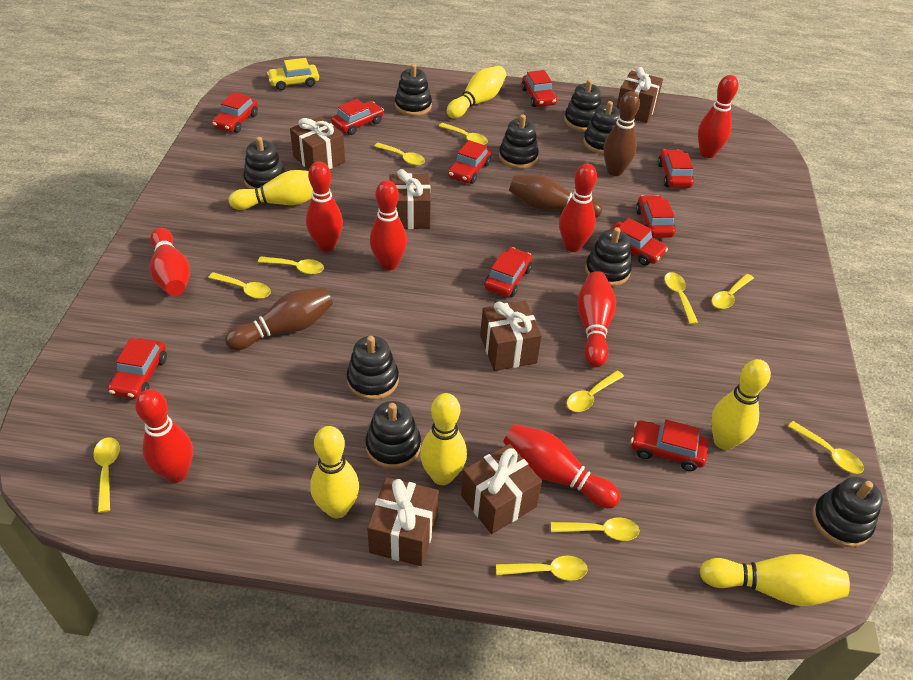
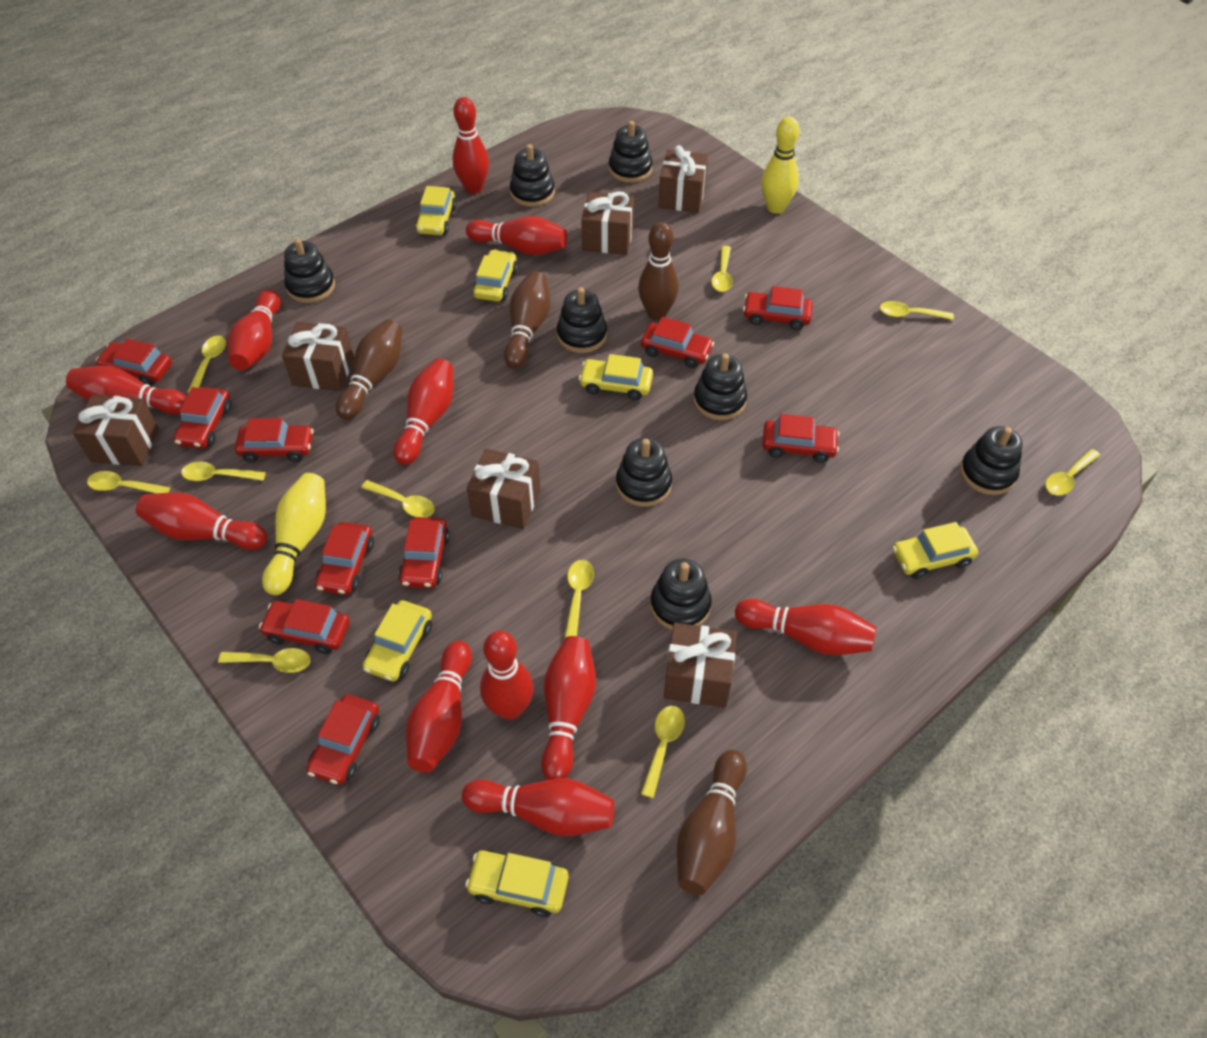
black stacking toy: [243,137,286,189] [347,336,399,400] [365,401,421,469] [395,64,432,116] [499,115,539,169] [564,79,601,132] [583,101,620,154] [585,227,632,286] [812,477,883,548] = 9 -> [284,238,335,303] [510,144,555,207] [557,287,607,353] [609,121,653,183] [616,438,672,507] [650,558,712,630] [693,353,747,420] [960,426,1023,495] = 8
brown bowling pin: [225,287,333,350] [509,174,602,218] [603,91,640,176] = 3 -> [336,320,402,420] [504,271,550,369] [638,222,679,320] [677,750,747,895] = 4
red bowling pin: [135,389,193,483] [150,228,190,296] [306,161,343,252] [370,180,407,271] [503,424,620,508] [559,164,597,252] [577,271,616,367] [698,75,738,158] = 8 -> [66,365,187,414] [136,492,267,550] [228,289,281,370] [393,358,453,465] [406,641,472,773] [453,97,489,194] [462,778,615,836] [466,216,567,255] [480,631,534,720] [541,636,596,780] [735,599,876,655] = 11
yellow bowling pin: [229,170,313,210] [310,426,359,518] [420,393,467,485] [447,66,506,119] [700,554,850,606] [711,359,771,450] = 6 -> [262,473,326,595] [761,116,799,214] = 2
yellow car: [267,58,319,90] = 1 -> [363,600,432,682] [415,186,457,235] [465,850,569,917] [473,249,518,302] [579,354,653,400] [892,522,978,579] = 6
yellow spoon: [93,437,120,513] [208,272,271,299] [258,256,324,274] [374,143,425,165] [439,123,488,145] [496,555,588,581] [551,517,639,541] [567,370,624,412] [664,272,698,324] [712,274,754,309] [788,421,864,474] = 11 -> [87,471,170,494] [181,462,266,481] [187,336,226,393] [218,648,310,673] [361,480,435,517] [564,560,594,638] [641,706,685,798] [711,246,733,292] [880,301,954,320] [1045,449,1100,495] = 10

